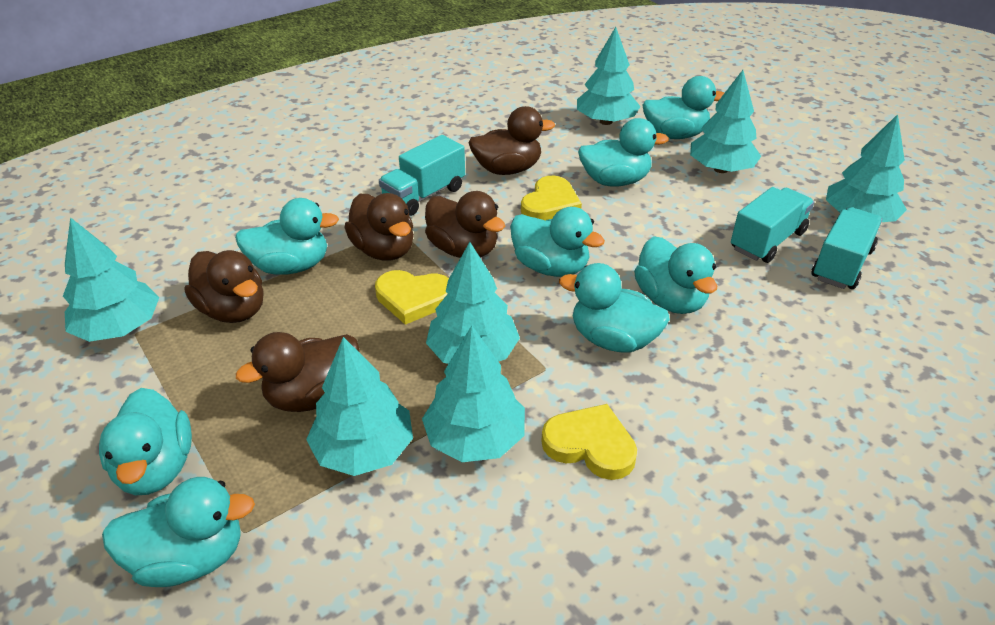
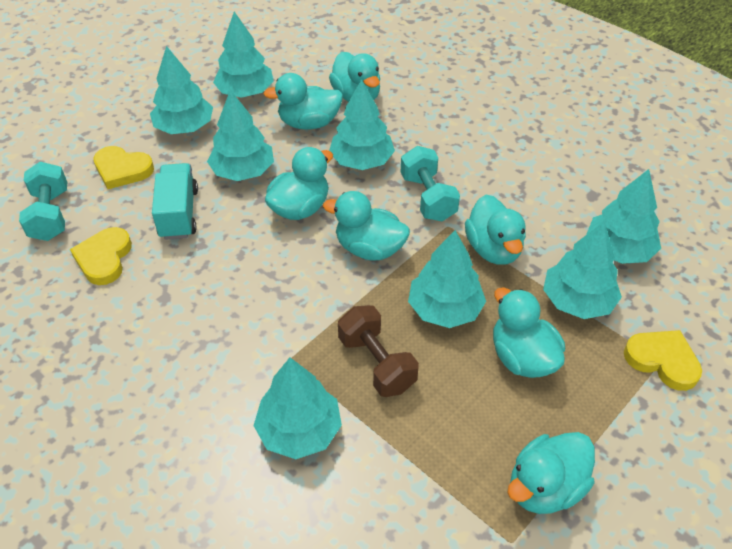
brown duck: [185,250,264,323] [236,332,360,412] [344,193,414,261] [425,191,505,258] [469,106,555,175] = 5 -> none = 0
brown dumbbell: none = 0 -> [338,305,419,397] = 1
turquoise duck: [99,388,192,495] [102,477,255,587] [235,198,339,275] [510,207,605,277] [559,263,670,352] [578,118,669,187] [634,236,717,314] [643,76,724,139] = 8 -> [263,73,343,129] [265,147,333,220] [323,191,410,261] [329,52,380,102] [465,195,526,265] [493,287,565,378] [507,432,595,514] = 7
turquoise dumbbell: none = 0 -> [19,162,67,241] [401,146,460,221] = 2
turquoise tree: [63,217,159,342] [306,337,413,476] [422,326,525,462] [426,242,520,364] [577,27,641,125] [690,70,761,173] [826,114,907,222] = 7 -> [150,46,213,134] [207,90,274,181] [213,12,274,98] [253,357,342,459] [329,79,395,170] [408,230,486,328] [543,222,622,319] [587,169,661,264] = 8
turquoise truck: [379,135,465,216] [731,187,814,263] [811,207,882,289] = 3 -> [152,163,198,240] = 1

